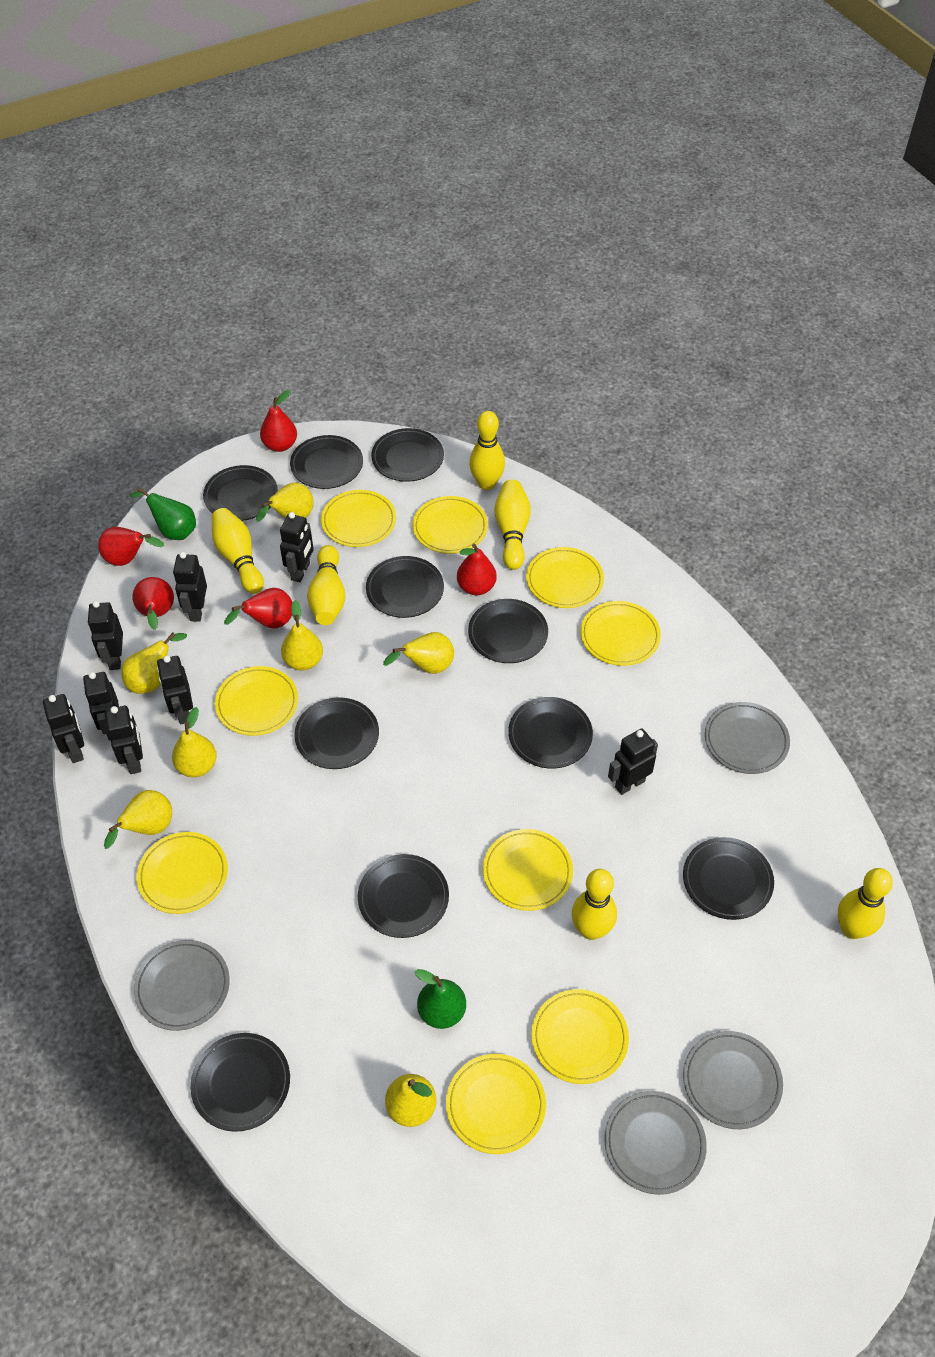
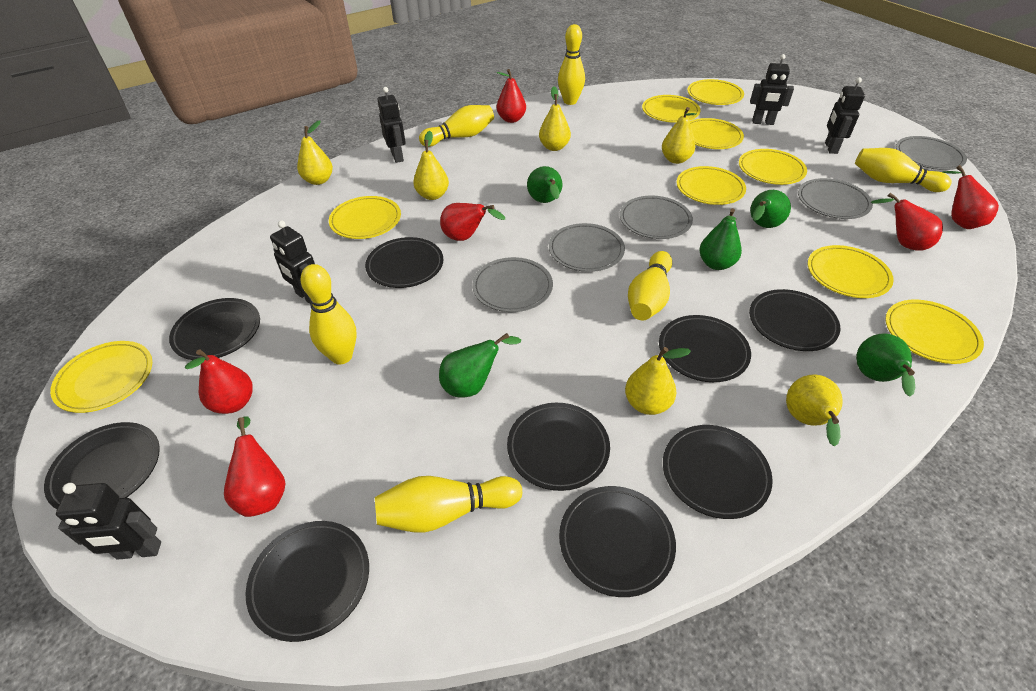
black plate: [190,1033,290,1132] [203,465,278,521] [290,435,363,489] [294,697,379,769] [358,854,449,938] [366,556,444,618] [371,428,444,482] [468,599,548,663] [508,697,593,769] [683,837,774,920] = 10 -> [44,422,160,509] [169,298,260,360] [245,521,369,642] [365,237,443,288] [507,403,610,491] [559,486,676,597] [659,315,751,382] [663,425,773,519] [749,289,840,351] = 9
black robot: [43,694,84,763] [83,672,119,741] [88,601,123,670] [105,706,143,774] [157,656,193,725] [173,552,207,622] [280,512,314,582] [608,729,658,795] = 8 -> [56,483,161,560] [270,220,315,304] [378,87,406,163] [750,54,794,125] [825,77,865,154] = 5
green pear: [130,487,196,540] [415,969,466,1029] = 2 -> [439,333,521,397] [527,166,562,203] [699,208,742,270] [750,190,791,228] [856,333,916,397] = 5
grey plate: [134,940,230,1031] [604,1091,707,1195] [683,1031,783,1129] [705,702,790,774] = 4 -> [472,257,553,312] [549,223,625,272] [620,196,693,239] [798,178,873,219] [896,136,967,170] = 5
red pear: [98,527,164,566] [132,577,174,630] [224,588,292,629] [260,390,297,452] [457,543,497,595] = 5 -> [185,349,253,414] [224,416,285,517] [440,203,505,241] [497,69,526,123] [871,193,943,251] [942,165,999,229] = 6
yellow pear: [104,790,172,849] [121,633,187,694] [172,707,217,777] [256,483,314,522] [281,600,323,670] [383,632,454,674] [385,1074,437,1127] = 7 -> [297,120,333,185] [413,131,449,200] [539,87,571,151] [625,347,691,415] [662,107,696,164] [786,374,843,446] = 6

